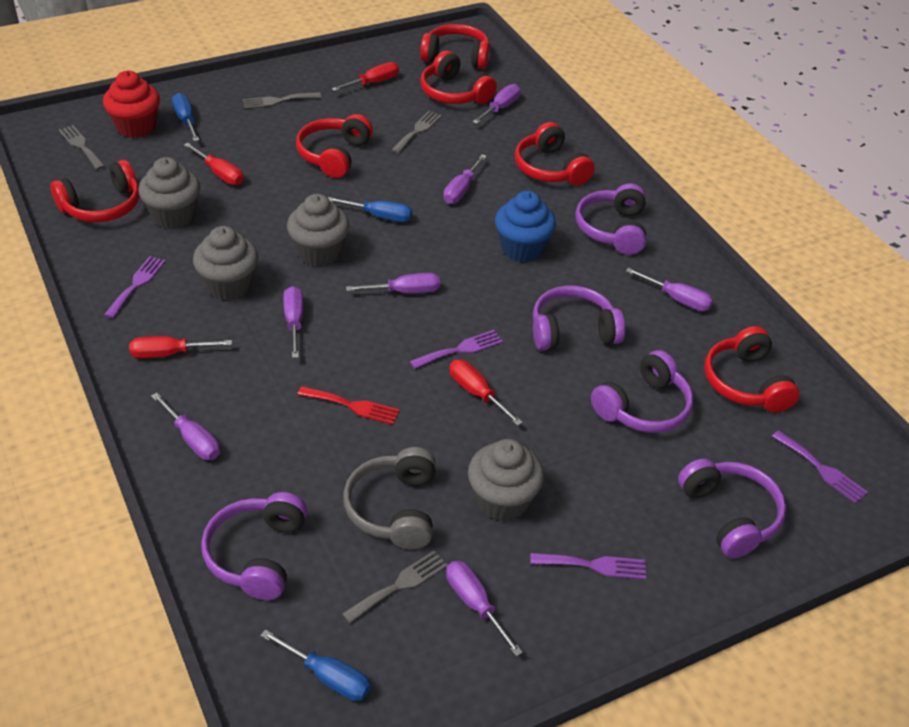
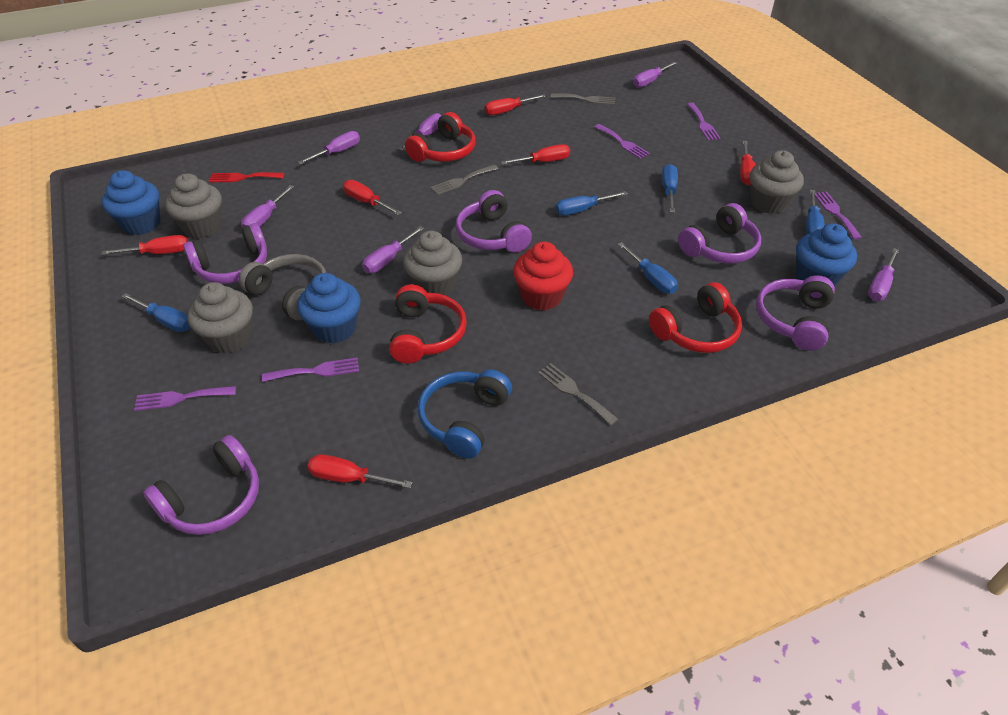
blue cupcake: [495,191,556,262] = 1 -> [102,170,160,235] [297,273,361,344] [796,223,857,287] = 3
blue headphones: none = 0 -> [418,370,512,459] = 1
blue screwdriver: [172,93,199,141] [260,630,371,701] [328,197,412,222] = 3 -> [121,293,190,332] [556,191,628,215] [617,242,678,294] [662,164,678,213] [806,190,825,234] = 5
grey fork: [59,125,105,170] [242,92,322,109] [342,551,448,623] [392,111,442,153] = 4 -> [431,165,499,195] [538,363,619,426] [551,93,615,105] = 3
purple fork: [104,256,166,318] [410,330,503,369] [530,553,646,579] [772,430,868,504] = 4 -> [134,386,236,411] [262,357,359,382] [594,124,650,159] [687,103,721,141] [814,192,862,240] = 5
purple screwdriver: [151,392,220,460] [283,286,303,358] [346,273,440,293] [443,154,487,204] [446,561,523,657] [473,84,521,124] [626,268,713,311] = 7 -> [241,185,294,228] [298,131,360,164] [362,226,424,273] [399,113,442,151] [633,61,677,88] [868,248,899,301] = 6
red headphones: [50,160,140,222] [296,114,373,178] [420,24,490,69] [420,51,497,104] [515,122,595,185] [704,326,800,412] = 6 -> [389,284,467,364] [405,112,475,162] [649,282,742,353] = 3
red screwdriver: [129,336,232,358] [184,143,243,185] [332,62,399,91] [450,360,523,426] = 4 -> [102,235,188,255] [308,454,413,488] [343,180,402,215] [485,94,546,115] [501,144,570,165] [740,141,756,185] = 6

